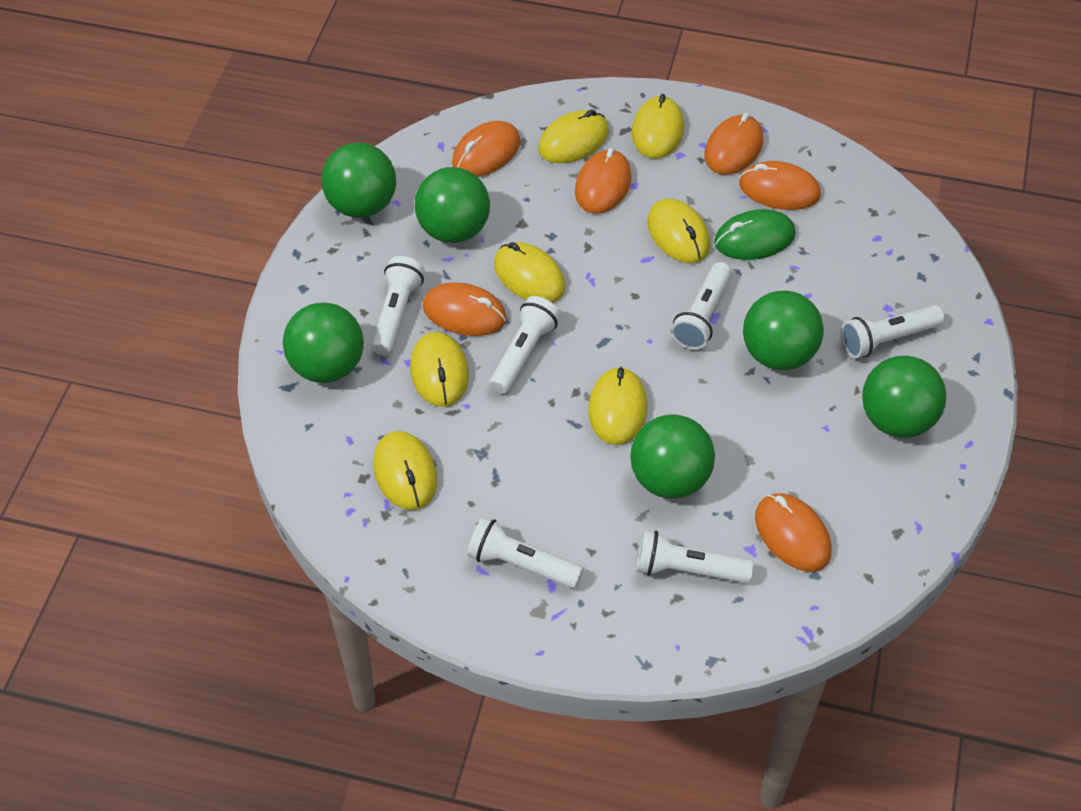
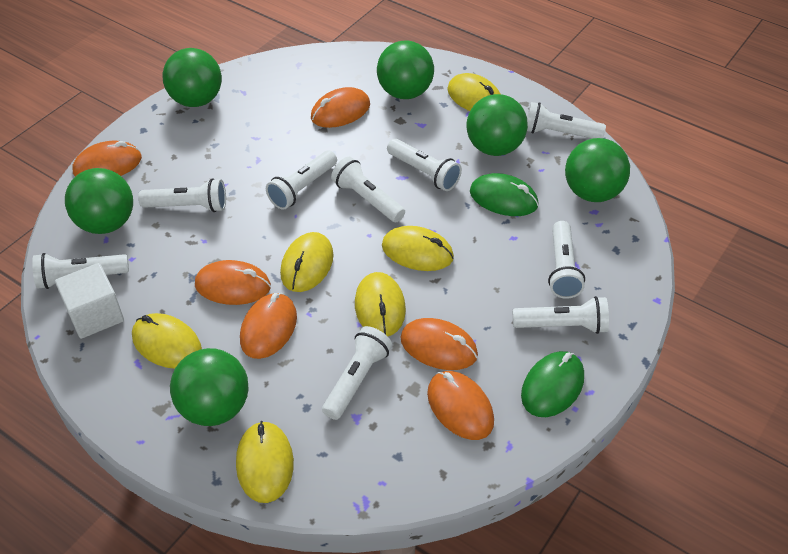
green mouse: [714,209,796,260] = 1 -> [470,173,539,216] [521,351,584,417] = 2
white cube: none = 0 -> [55,263,124,339] = 1
white flashlight: [371,256,425,355] [467,517,583,588] [489,296,561,394] [636,530,754,583] [671,262,732,350] [841,305,944,359] = 6 -> [32,253,129,289] [138,179,226,212] [266,150,337,210] [322,326,392,420] [331,157,405,222] [387,139,462,191] [513,296,609,334] [527,102,606,139] [548,221,585,299] = 9
yellow mouse: [373,431,437,510] [410,332,469,407] [494,242,566,303] [538,110,609,163] [589,366,647,445] [632,94,684,159] [647,198,710,264] = 7 -> [132,313,202,369] [236,421,294,503] [280,232,334,292] [355,272,406,336] [382,226,454,271] [447,73,500,111] = 6

